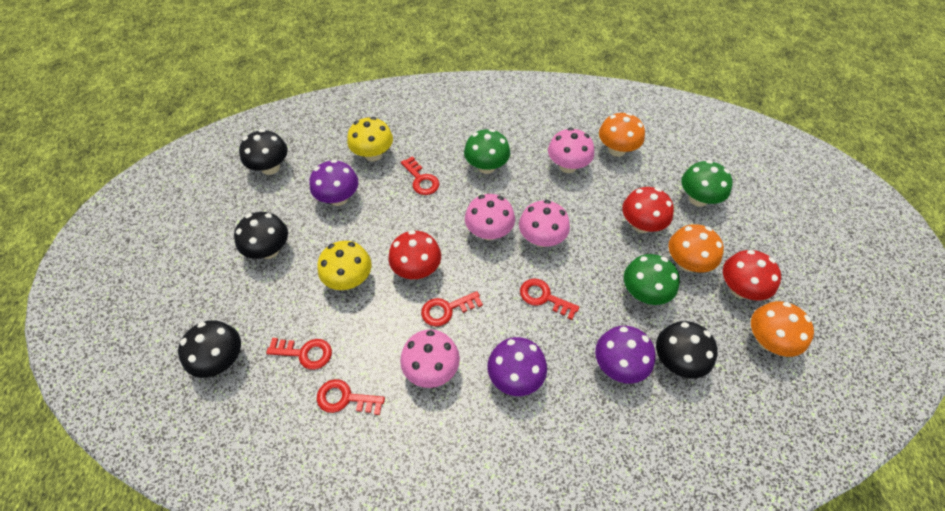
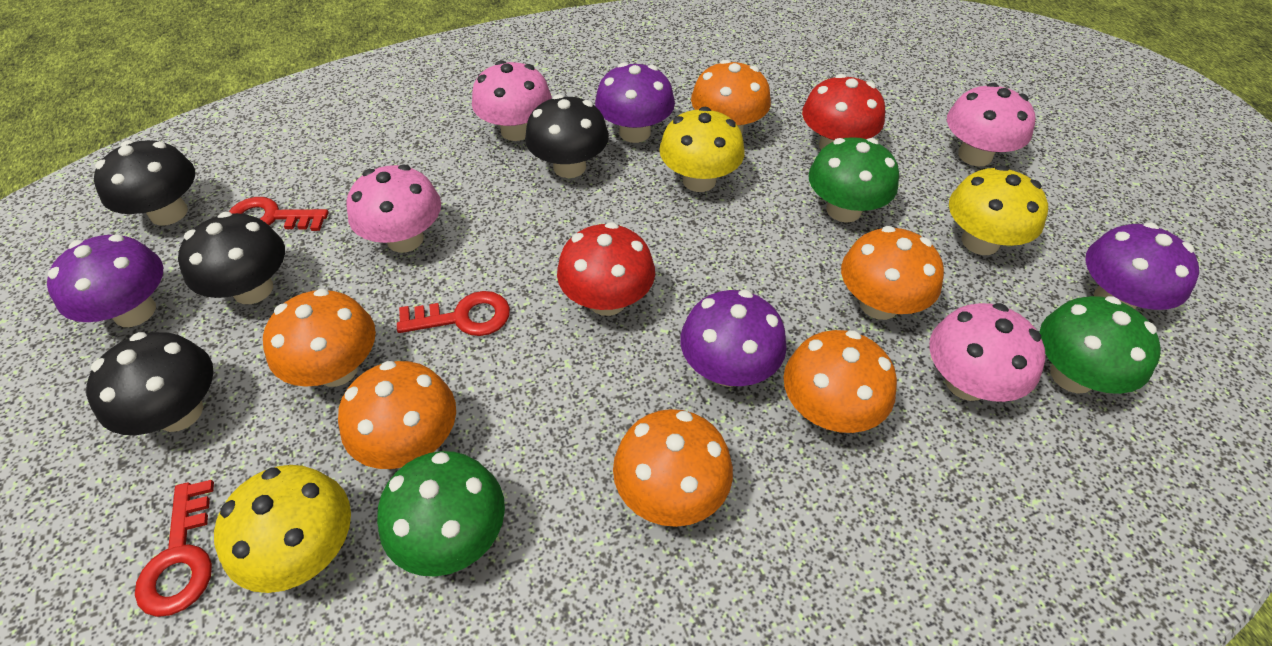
orange mushroom: [599,113,645,157] [668,224,724,273] [751,301,814,357] = 3 -> [263,288,376,387] [338,361,456,469] [613,409,733,527] [691,59,771,134] [784,330,897,433] [841,226,944,320] = 6
purple mushroom: [309,159,358,206] [487,337,547,396] [595,326,656,384] = 3 -> [47,234,163,327] [595,62,675,143] [680,290,787,387] [1085,222,1199,310] = 4
red key: [266,338,332,370] [317,379,385,415] [401,156,439,195] [421,291,483,327] [520,278,579,320] = 5 -> [135,480,214,617] [229,197,329,231] [397,291,510,336] = 3
red mushroom: [388,230,441,279] [622,187,674,233] [723,250,781,301] = 3 -> [557,222,655,316] [802,74,885,150] = 2
yellow mushroom: [317,241,372,290] [347,117,393,162] = 2 -> [214,465,351,593] [659,107,745,192] [949,165,1048,255] = 3

